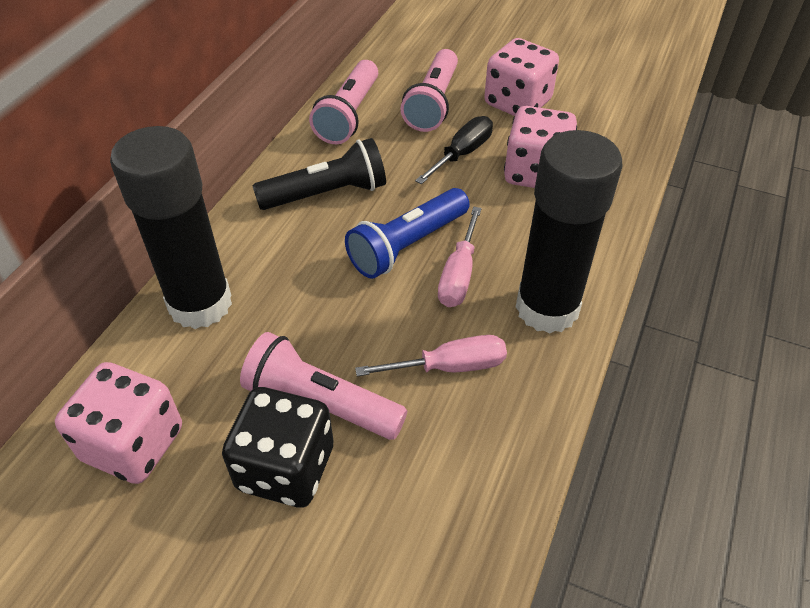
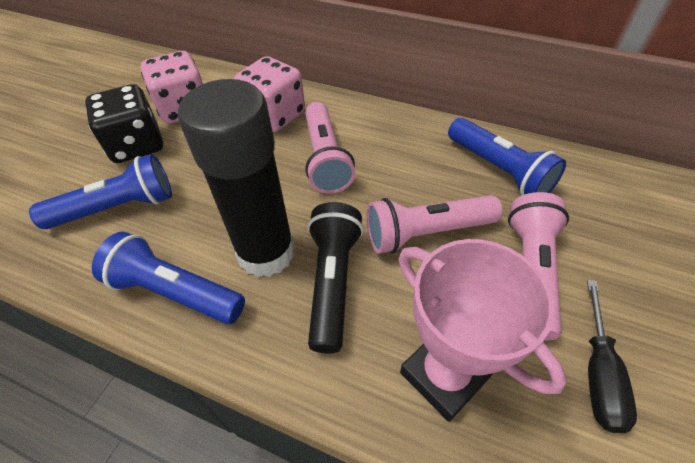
black glue stick: [110,126,232,329] [515,130,622,334] = 2 -> [178,79,295,277] = 1
blue flashlight: [345,188,470,279] = 1 -> [29,154,172,229] [92,232,245,324] [448,118,566,195] = 3
pink dice: [55,362,182,484] [484,38,559,116] [504,106,577,188] = 3 -> [141,51,203,124] [234,56,305,132] = 2
pink screwdriver: [355,335,507,376] [438,207,482,307] = 2 -> none = 0
pink trophy: none = 0 -> [399,239,567,422] = 1

